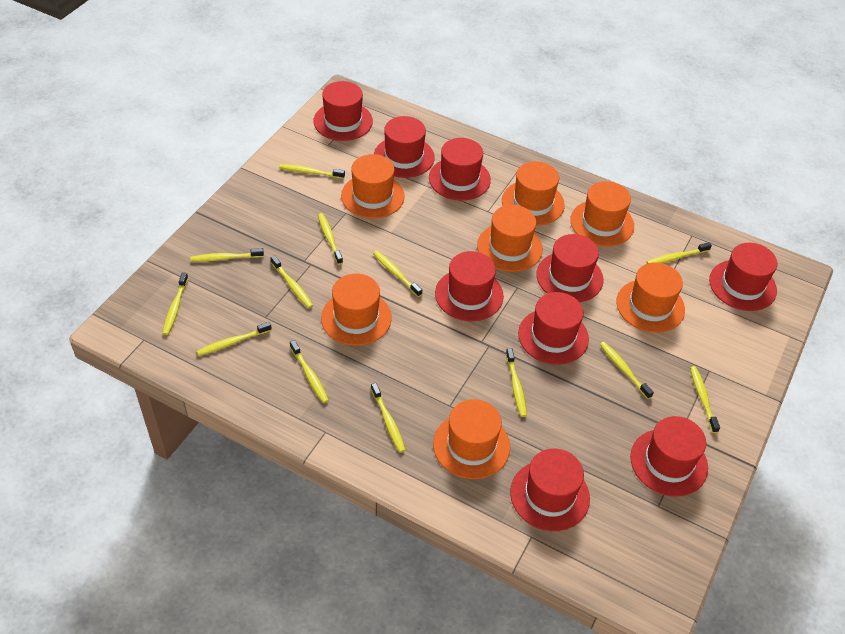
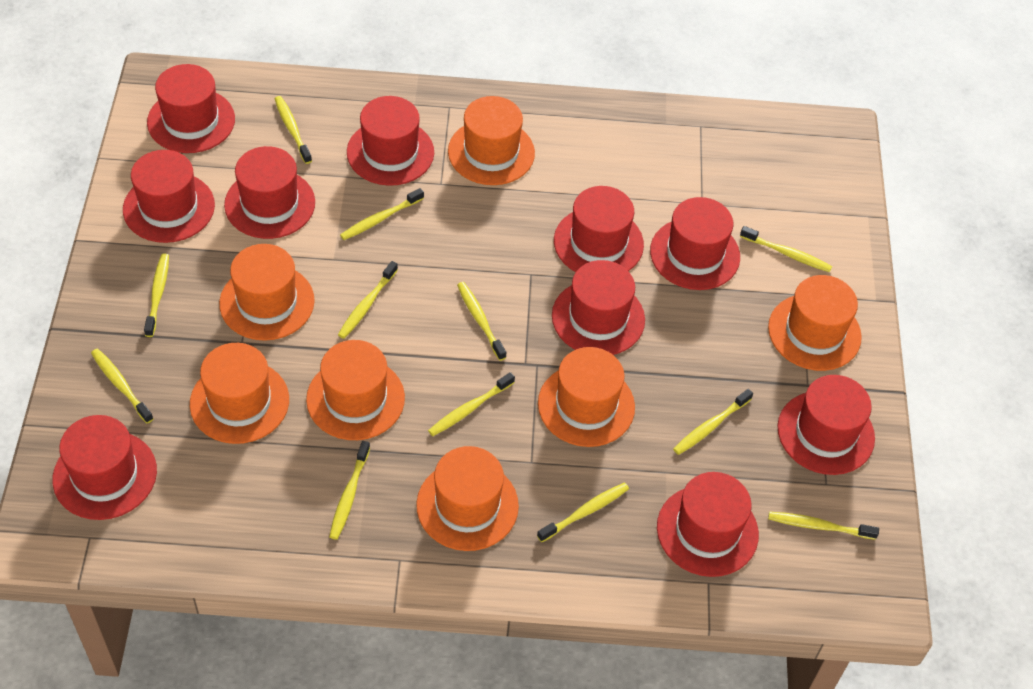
red hat: [313,81,373,141] [374,116,435,178] [429,138,491,201] [435,251,504,321] [510,448,590,531] [518,292,589,365] [536,234,604,302] [630,416,708,497] [709,243,777,311] = 9 -> [53,415,157,520] [123,150,215,243] [147,64,235,153] [224,146,315,239] [347,96,434,186] [552,260,645,355] [554,186,644,272] [650,197,740,290] [657,472,759,577] [777,375,875,475] = 10
yellow toothbrush: [162,272,188,335] [190,248,264,262] [197,322,272,356] [270,255,313,308] [279,164,345,179] [290,340,329,403] [318,213,343,265] [371,383,405,453] [373,251,422,297] [506,348,527,417] [600,342,654,399] [646,242,712,264] [690,366,720,433] = 13 -> [91,349,154,423] [144,253,169,337] [275,96,312,164] [329,441,370,540] [338,261,398,339] [340,188,424,240] [428,372,515,436] [457,282,506,361] [537,482,629,542] [673,389,753,455] [740,226,832,272] [768,512,879,540] = 12

